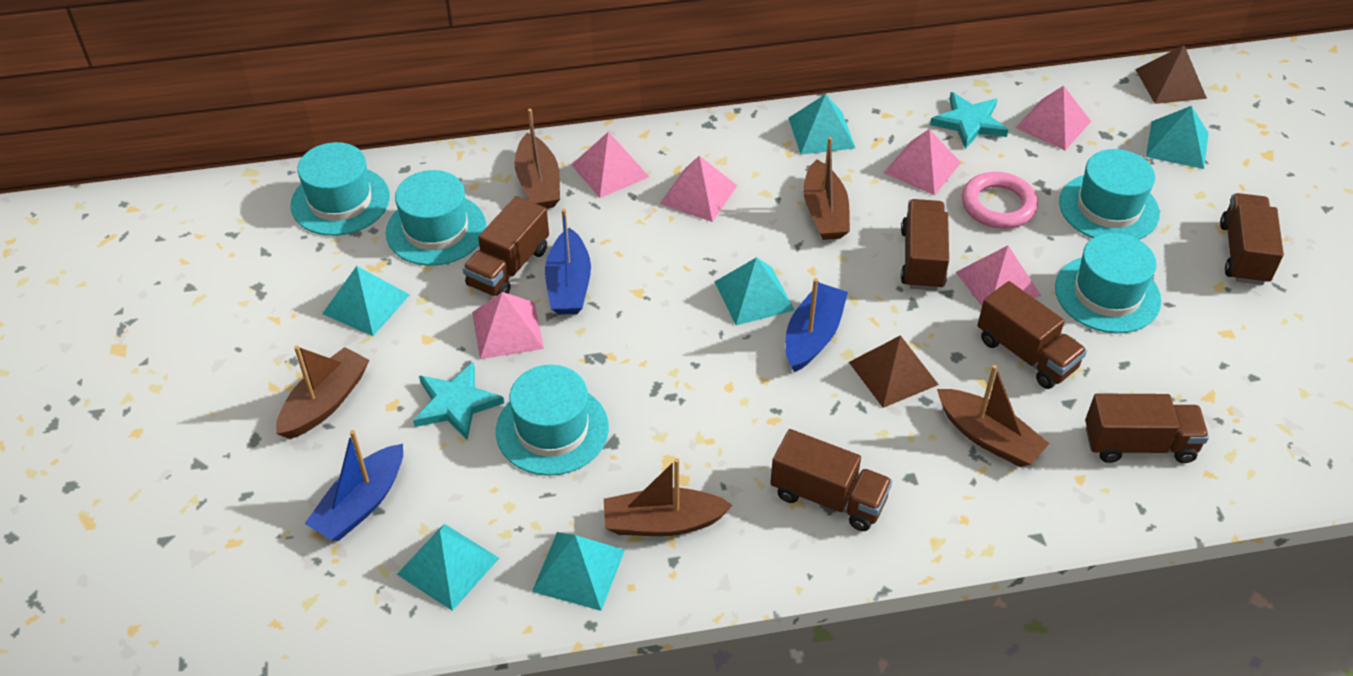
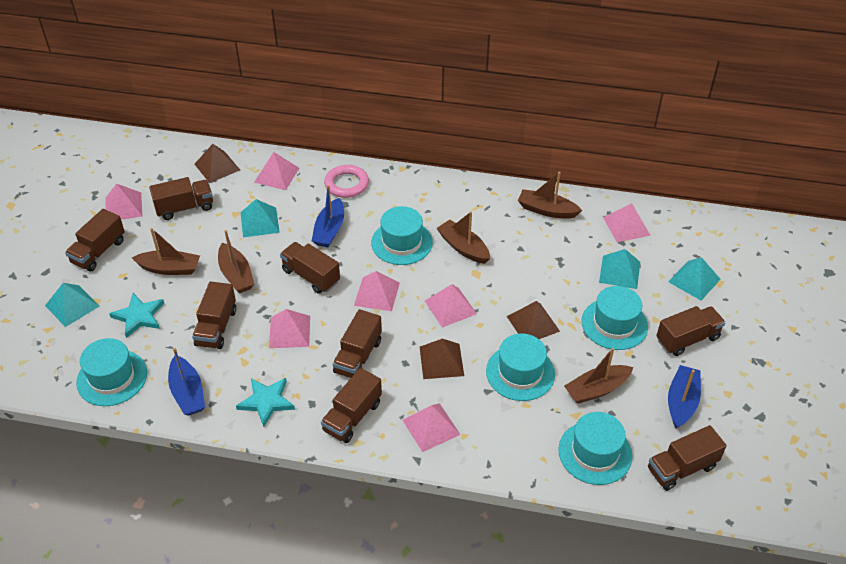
brown pyramid: [849,335,939,408] [1135,45,1207,104] = 2 -> [194,144,240,183] [420,339,464,379] [507,301,560,339] = 3
brown truck: [463,196,549,296] [770,429,892,531] [901,199,949,291] [978,281,1087,389] [1085,393,1209,463] [1220,193,1284,285] = 6 -> [65,209,125,272] [149,177,213,220] [192,281,236,349] [280,242,340,294] [321,368,382,443] [333,309,382,378] [648,425,727,491] [656,306,726,356] = 8
pink pyramid: [472,292,544,359] [571,132,649,198] [660,156,737,222] [884,129,961,195] [956,245,1041,306] [1016,86,1091,151] = 6 -> [105,184,142,220] [254,152,299,190] [269,309,310,348] [354,271,400,311] [403,403,460,452] [425,284,477,328] [603,203,651,242] = 7
turquoise pyramid: [322,266,410,336] [397,524,499,611] [532,532,625,611] [715,257,794,325] [789,94,855,155] [1146,106,1208,169] = 6 -> [45,283,99,327] [240,199,280,237] [599,249,640,289] [668,257,721,301] = 4

